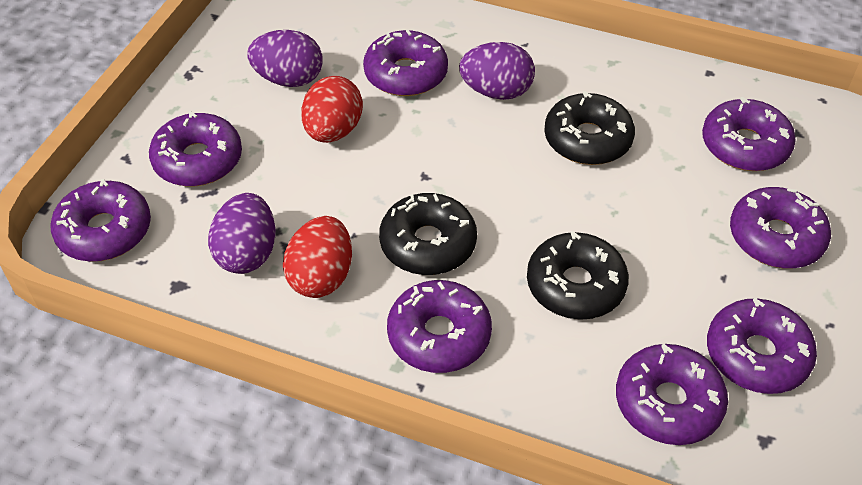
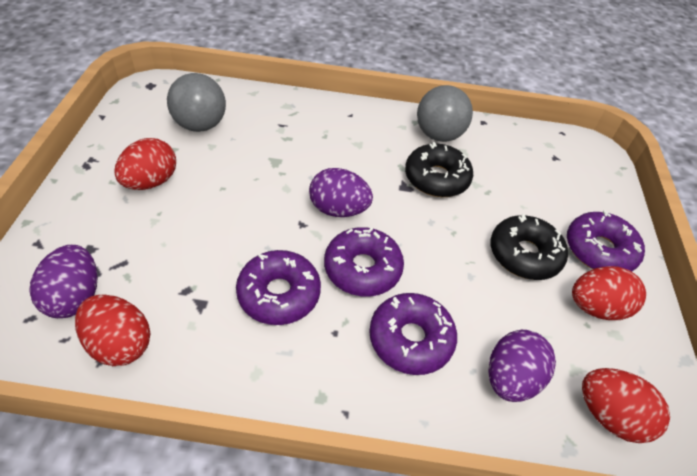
black donut: [379,193,477,275] [527,231,629,320] [544,91,635,165] = 3 -> [405,142,473,197] [490,214,568,280] = 2
grey ball: none = 0 -> [167,73,226,132] [417,85,473,142] = 2
purple donut: [50,179,151,262] [149,111,242,186] [363,30,448,96] [387,280,492,373] [616,344,728,445] [702,97,796,171] [707,298,817,394] [730,187,831,268] = 8 -> [236,250,321,325] [324,227,404,296] [369,293,457,375] [567,211,645,272] = 4
red egg: [283,216,352,298] [301,76,363,143] = 2 -> [75,294,150,366] [114,138,176,190] [572,266,646,320] [582,368,670,443] = 4

